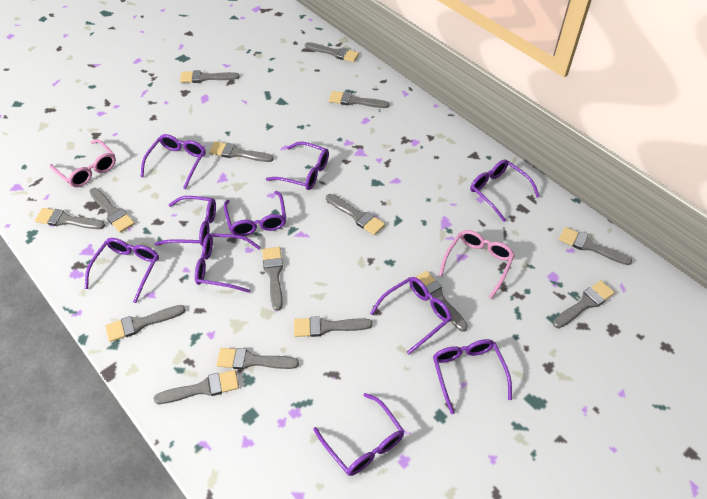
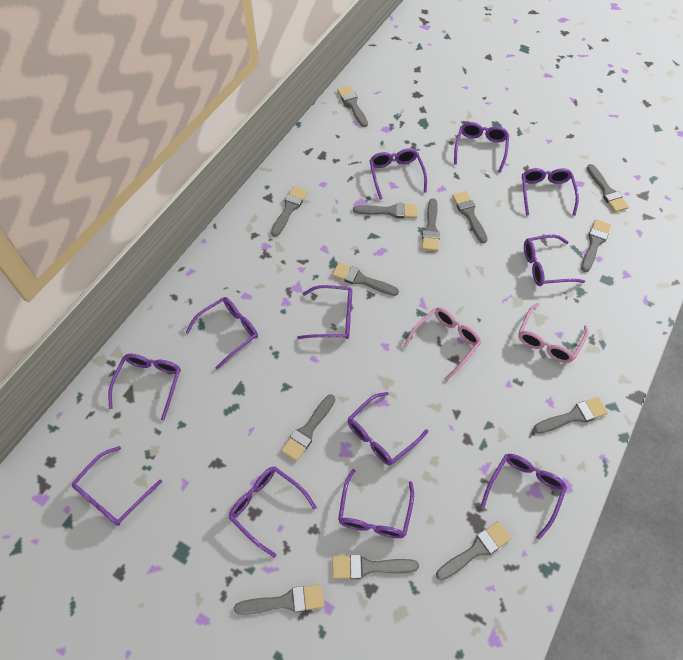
grey brush: [35,208,105,229] [89,188,135,233] [105,305,186,342] [154,370,239,404] [180,70,240,83] [209,142,274,162] [216,348,299,370] [262,247,283,311] [294,316,373,337] [305,42,359,62] [326,194,385,235] [329,91,389,108] [416,271,468,332] [553,280,615,328] [559,227,633,265] = 15 -> [234,584,324,615] [271,186,308,237] [281,394,335,461] [332,262,399,296] [332,555,419,579] [337,85,368,127] [353,203,418,218] [422,198,440,251] [436,521,512,581] [452,191,488,243] [534,397,608,434] [581,219,611,272] [587,164,629,212] = 13
purple glasses: [85,238,159,303] [141,134,206,189] [155,196,216,246] [195,233,261,293] [224,191,286,236] [266,142,329,190] [314,393,404,476] [370,277,452,354] [433,339,512,414] [470,160,540,222] = 10 -> [72,446,162,526] [108,354,181,421] [185,297,258,370] [229,466,317,558] [297,285,352,339] [338,469,414,538] [348,392,428,465] [369,148,427,200] [454,122,509,173] [480,454,567,540] [522,168,579,216] [524,235,585,286] = 12

